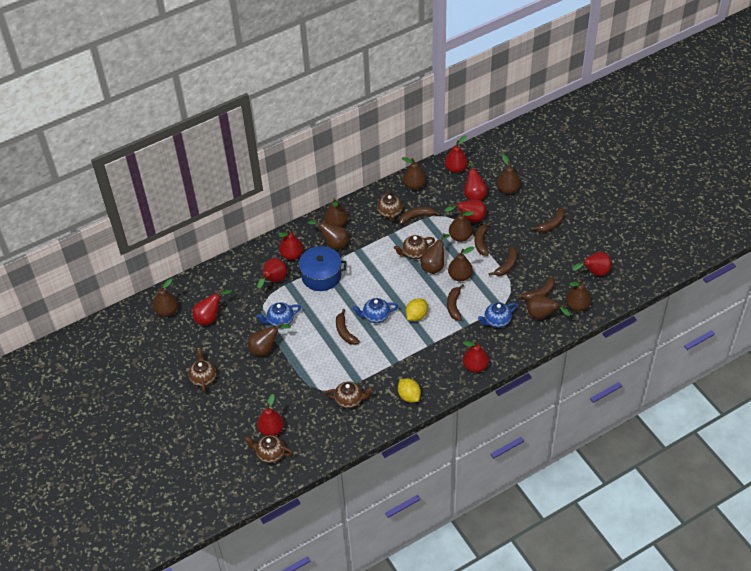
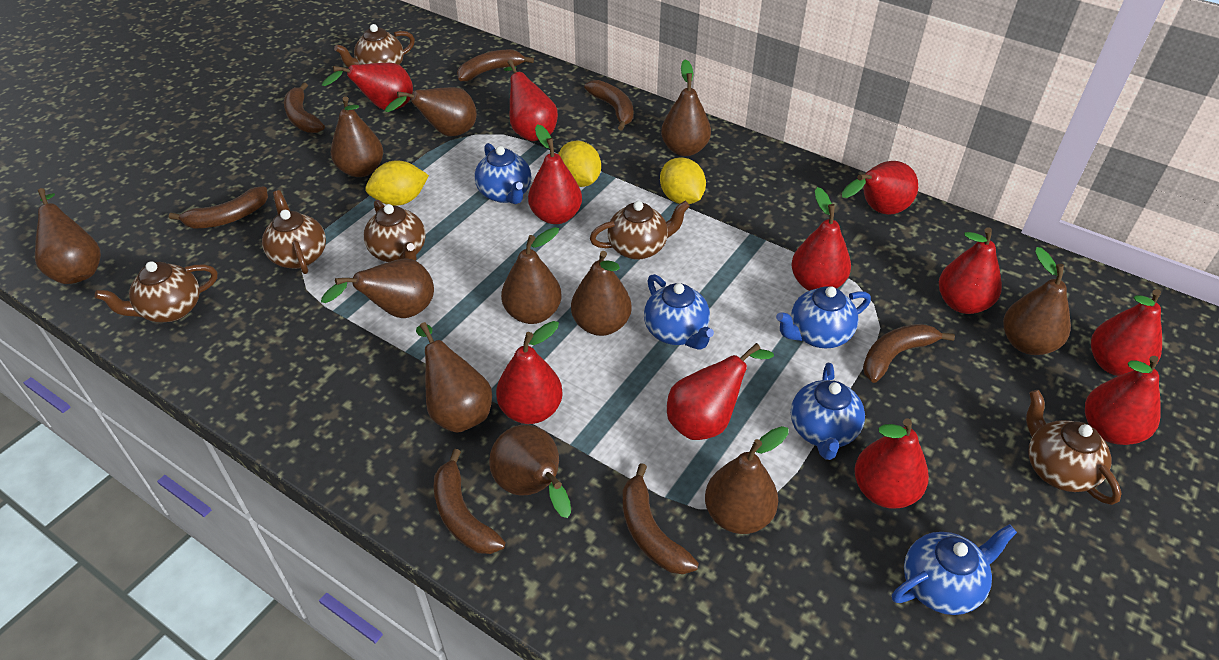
blue pot: [294,246,346,291] = 1 -> none = 0
blue teapot: [256,302,301,328] [352,298,398,323] [478,302,517,328] = 3 -> [475,143,531,204] [644,274,714,350] [776,286,871,348] [791,363,865,460] [892,524,1017,615] = 5
brown teapot: [188,348,216,392] [244,435,293,463] [325,381,373,408] [377,189,403,221] [394,235,435,259] = 5 -> [95,261,217,322] [262,190,326,274] [334,24,415,68] [364,200,426,262] [590,201,690,260] [1026,390,1122,505] = 6
red pear: [192,289,232,325] [257,258,287,288] [257,394,284,436] [279,229,303,260] [444,199,486,223] [445,135,468,173] [463,340,489,372] [464,161,487,200] [572,252,612,276] = 9 -> [322,63,413,110] [496,321,563,424] [504,59,558,141] [528,124,582,224] [667,343,774,440] [791,187,851,291] [842,161,918,215] [854,418,929,508] [939,228,1002,314] [1085,356,1160,445] [1091,289,1162,376] = 11
yellow lemon: [398,379,421,402] [406,298,428,321] = 2 -> [366,161,429,206] [558,141,601,187] [660,157,706,204] = 3

